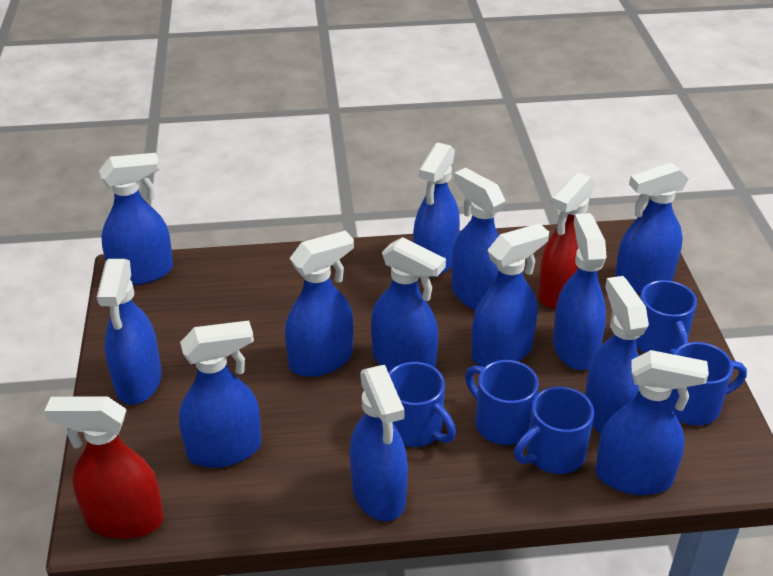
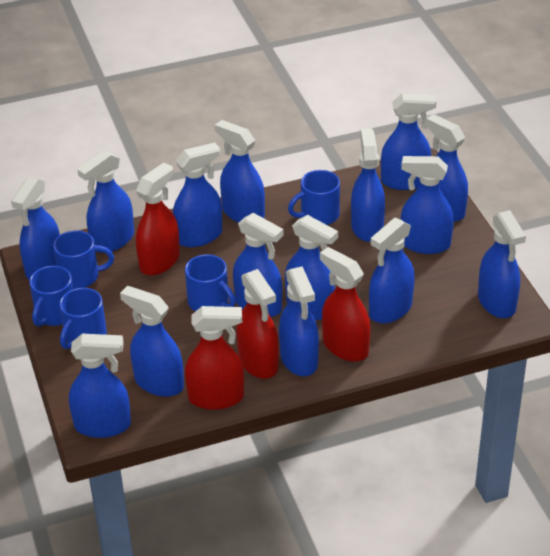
blue spray bottle: [97,259,162,405] [99,153,173,285] [179,321,261,468] [285,231,354,377] [350,365,408,521] [371,237,446,371] [413,142,460,276] [451,168,505,310] [471,223,549,367] [553,213,607,370] [585,276,649,434] [595,350,709,495] [615,162,689,294] = 13 -> [11,177,60,280] [69,334,131,438] [77,151,134,253] [120,286,184,397] [173,142,222,247] [215,120,265,223] [233,213,284,317] [279,266,319,376] [285,215,338,320] [351,128,385,242] [369,217,415,323] [381,93,436,190] [401,156,454,254] [426,114,468,222] [478,210,526,318] = 15
red spray bottle: [44,396,164,539] [538,172,596,309] = 2 -> [136,163,180,275] [185,306,244,410] [236,269,279,379] [320,247,370,362] = 4

